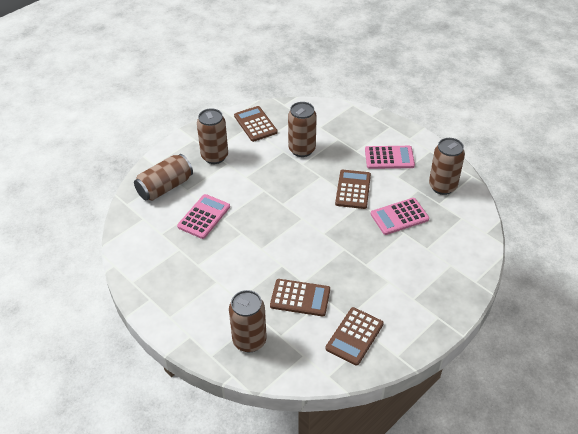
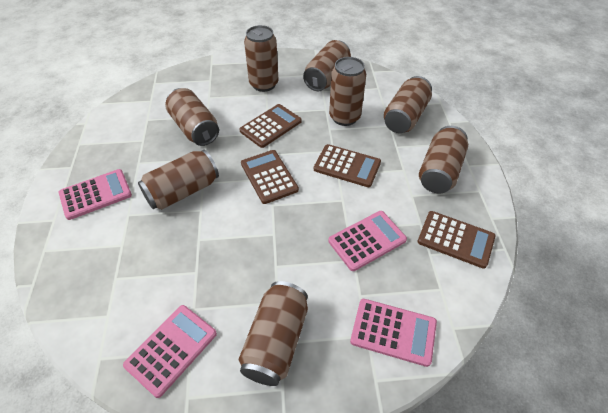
brown can: [134,154,193,201] [197,108,228,164] [229,290,267,353] [288,102,317,157] [429,138,465,195] = 5 -> [138,150,219,209] [165,88,219,146] [238,281,308,386] [244,25,278,92] [303,40,351,91] [329,57,366,126] [384,76,432,133] [419,126,468,193] = 8
pink calculator: [177,194,230,239] [365,146,415,169] [371,198,429,235] = 3 -> [59,169,132,220] [123,305,217,398] [328,211,407,271] [350,299,437,367] = 4

